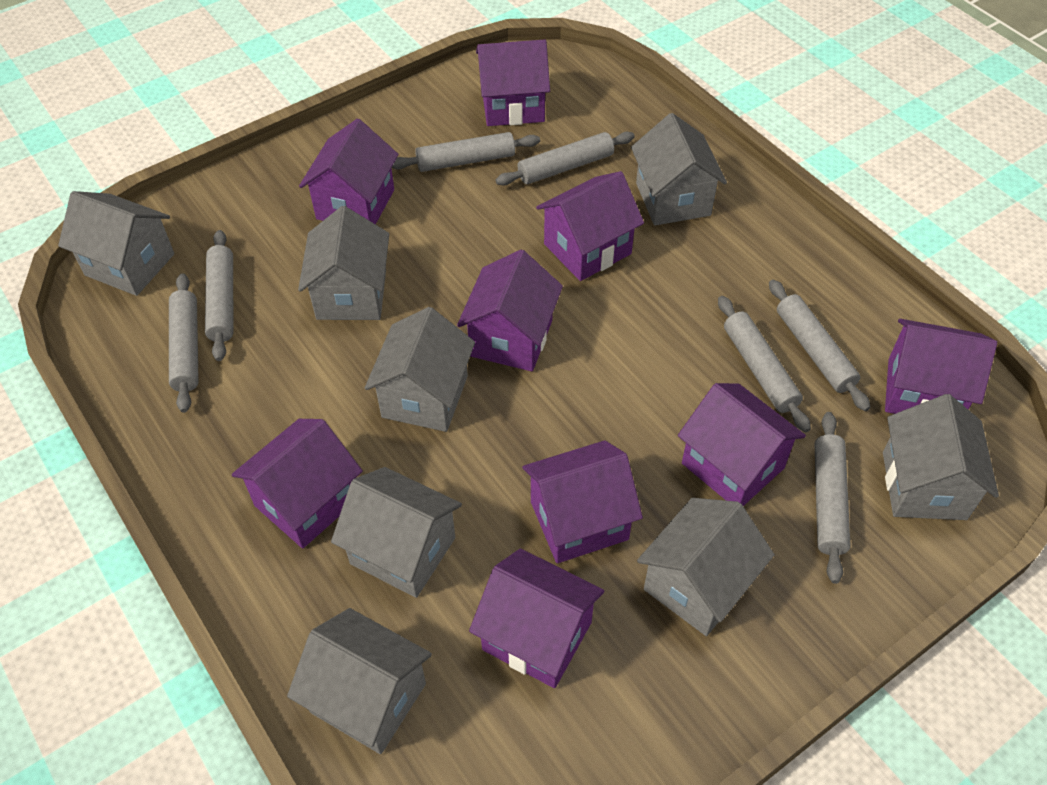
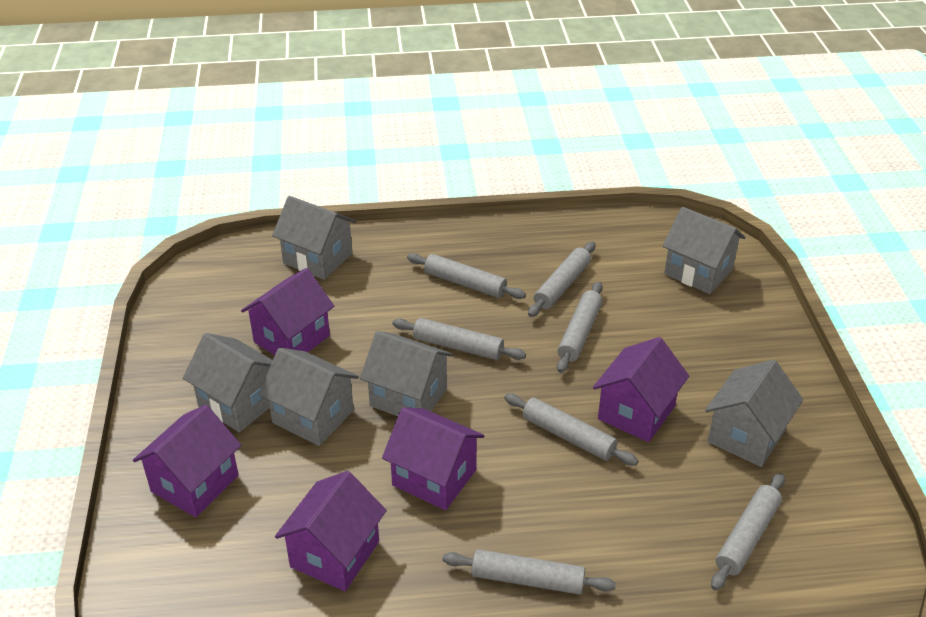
grey house: [58,191,174,296] [287,608,432,754] [298,206,389,320] [331,467,462,598] [365,307,475,432] [631,113,727,225] [637,498,775,636] [883,394,999,520] = 8 -> [183,333,273,432] [259,348,359,446] [272,196,357,280] [360,331,454,416] [662,207,746,294] [705,359,803,467] = 6
purple house: [232,419,363,548] [299,119,399,224] [457,250,563,371] [469,549,604,688] [476,40,550,126] [522,440,643,563] [536,171,644,281] [678,383,806,506] [885,319,997,414] = 9 -> [133,405,241,517] [241,268,334,355] [275,471,387,591] [382,407,484,510] [593,337,689,442] = 5

